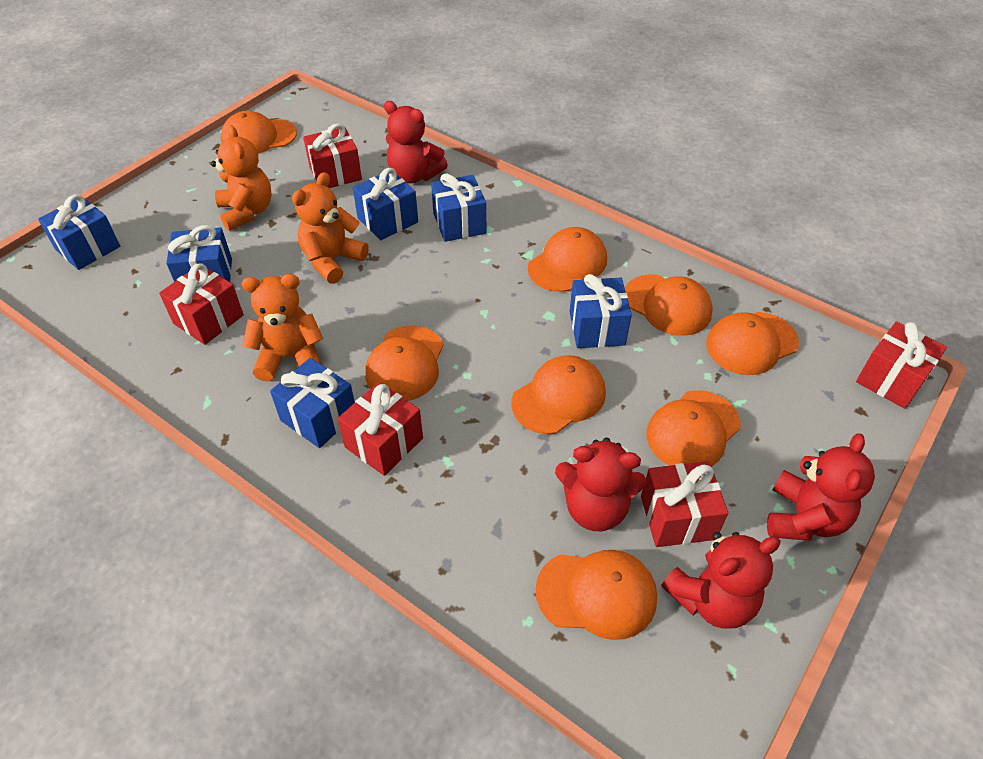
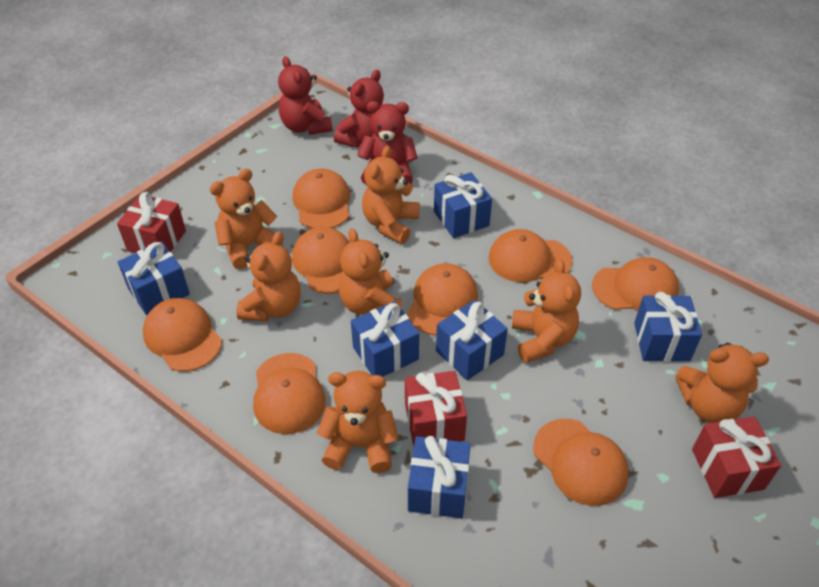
orange teddy bear: [211,125,272,231] [242,274,323,381] [292,172,369,284] = 3 -> [210,169,277,269] [236,231,301,322] [317,371,398,473] [338,228,402,315] [362,145,419,244] [512,259,581,363] [676,343,769,423] = 7
red gift: [159,263,244,345] [303,123,362,188] [338,382,423,476] [641,461,728,547] [856,321,947,409] = 5 -> [117,192,186,253] [405,371,467,447] [692,416,781,498] = 3
red teddy bear: [384,101,448,183] [555,438,647,531] [661,532,781,629] [767,433,875,541] = 4 -> [278,56,333,135] [334,70,384,148] [357,101,418,185] = 3

